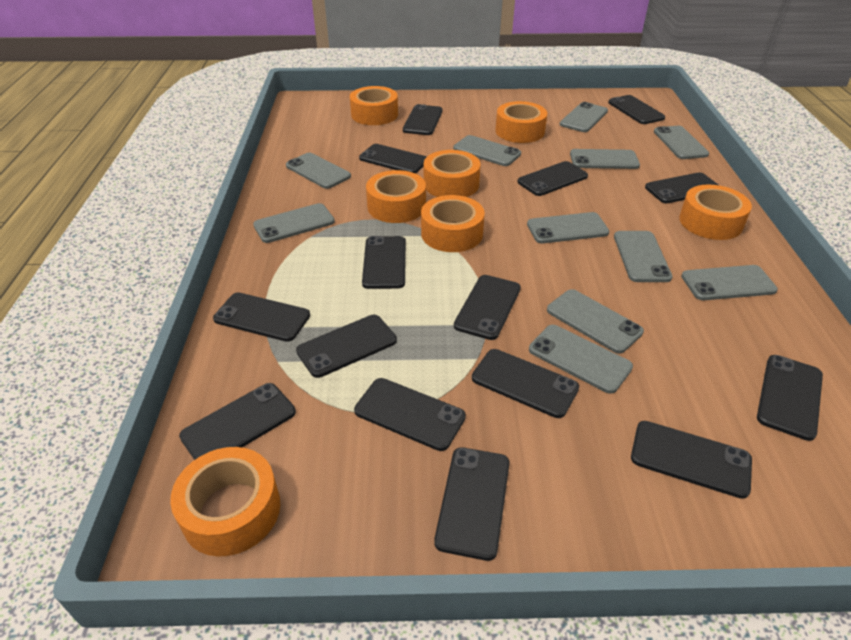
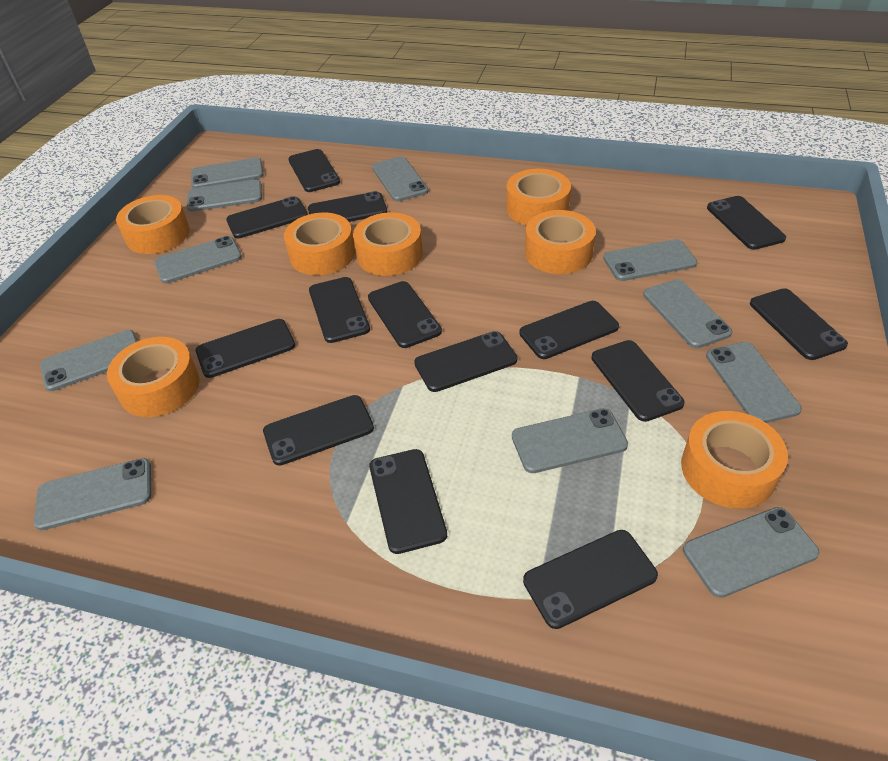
black phone: [179,383,296,460] [213,292,310,342] [296,315,397,378] [354,378,466,451] [359,144,426,173] [362,236,406,289] [403,104,443,135] [434,447,510,561] [454,275,521,340] [472,349,579,418] [518,161,588,196] [608,95,665,124] [631,421,752,499] [645,172,720,203] [757,355,823,441] = 15 -> [196,319,295,378] [226,196,308,238] [263,395,374,465] [288,149,340,192] [308,191,387,222] [309,277,370,343] [368,281,442,348] [369,449,447,554] [414,331,517,392] [519,301,619,359] [523,530,658,629] [591,340,685,422] [707,196,786,250] [750,288,848,360] = 14

